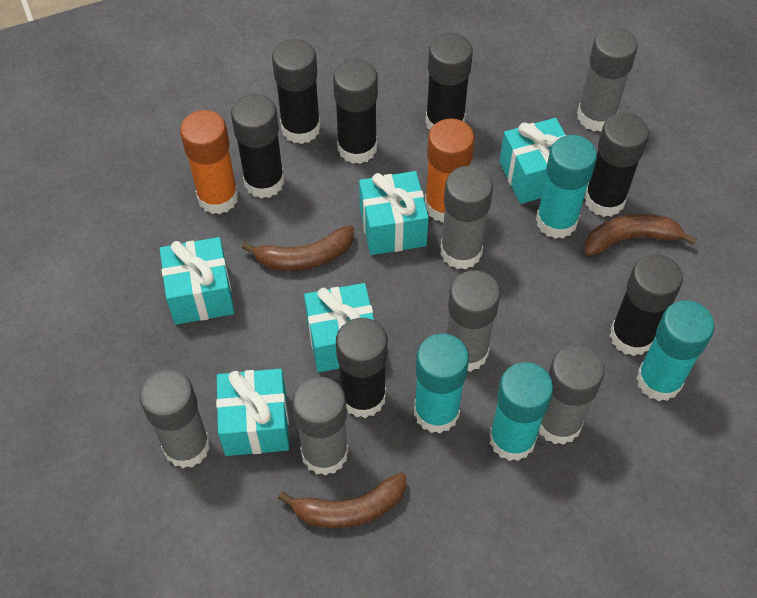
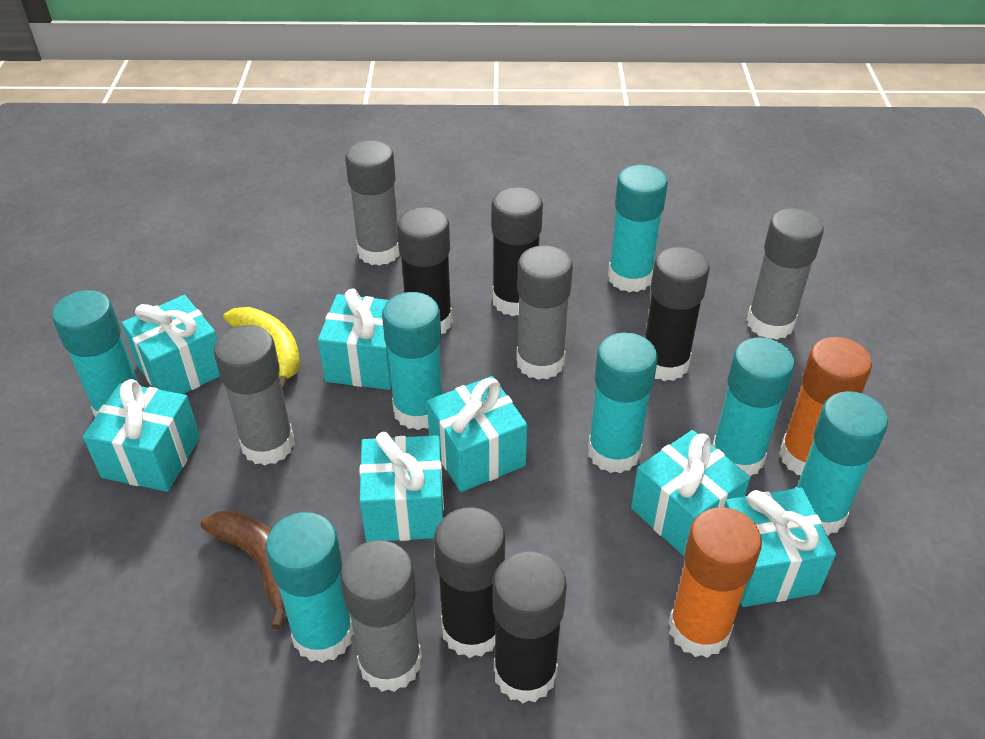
black glue stick: [231,94,285,199] [272,39,321,144] [333,59,378,164] [336,318,388,418] [425,33,473,130] [584,113,649,217] [610,254,683,356] = 7 -> [397,207,452,334] [434,507,505,658] [491,187,543,316] [493,551,567,703] [645,247,710,381] = 5
brown banana: [242,225,354,271] [278,472,406,529] [584,214,696,256] = 3 -> [201,510,285,629] = 1
grey glue stick: [139,369,210,468] [292,377,348,476] [440,166,493,269] [447,270,501,372] [539,345,605,445] [577,27,638,132] = 6 -> [214,325,295,465] [340,540,422,692] [345,140,400,266] [516,245,573,380] [747,208,824,340] = 5
turquoise gift: [160,237,234,325] [216,369,289,456] [304,283,374,372] [359,171,429,255] [499,118,566,204] = 5 -> [83,379,200,492] [122,295,220,394] [318,289,392,390] [359,432,444,542] [427,376,527,492] [631,430,750,556] [724,488,836,607] = 7
turquoise glue stick: [414,334,469,433] [489,362,553,461] [536,135,597,239] [636,300,714,401] = 4 -> [52,290,138,417] [266,512,354,663] [382,292,442,430] [588,332,658,473] [608,165,668,292] [712,337,795,477] [796,391,888,536] = 7
yellow banana: none = 0 -> [223,307,300,391] = 1

